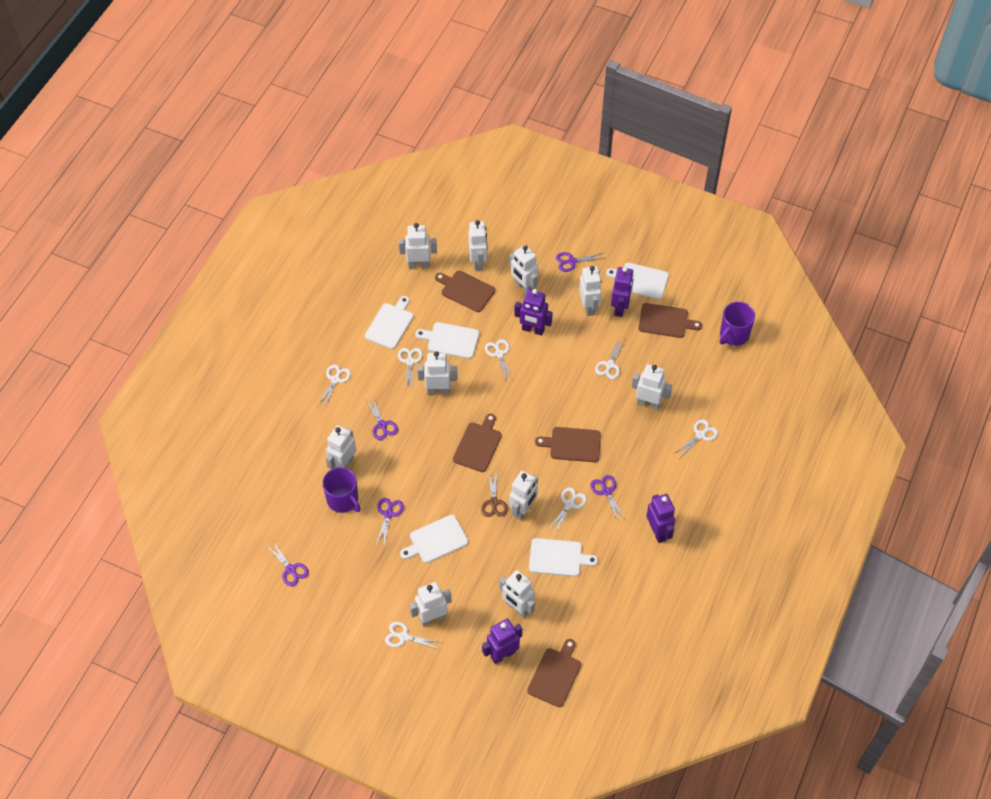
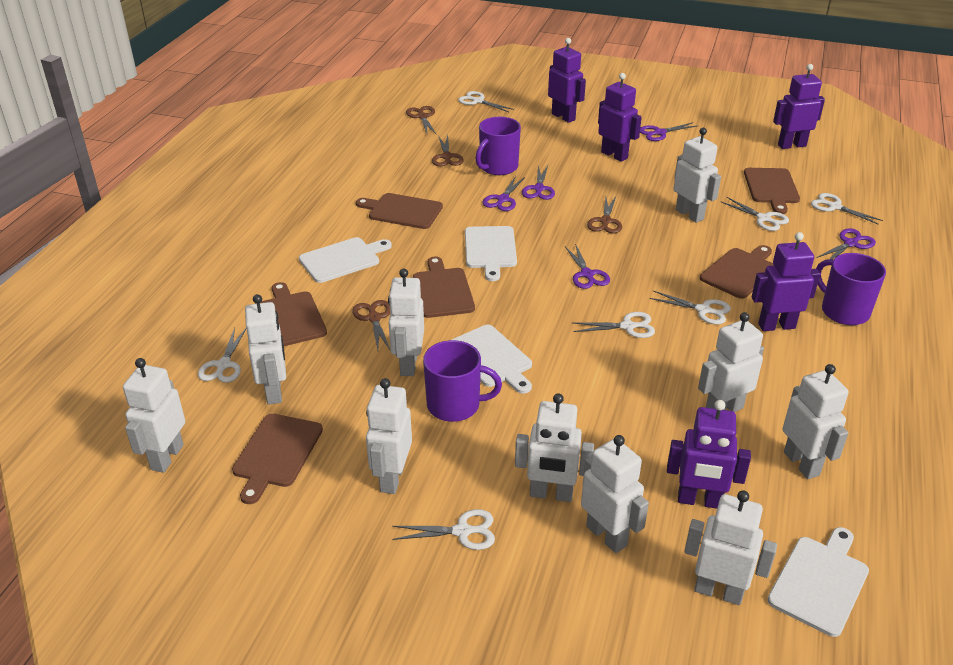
brown cutting board: [435,271,495,312] [453,413,502,472] [527,639,581,707] [535,427,601,462] [638,303,702,338] = 5 -> [232,413,323,504] [261,282,327,346] [356,193,443,229] [413,257,475,318] [700,245,774,299] [744,168,800,214] = 6
brown scissors: [481,469,508,517] = 1 -> [352,300,391,351] [406,106,436,134] [432,135,464,167] [587,196,622,234] = 4
purple mug: [322,467,361,513] [720,302,755,346] = 2 -> [423,340,502,422] [476,117,521,175] [816,253,886,325] = 3
purple robot: [482,619,522,664] [514,289,553,336] [611,267,634,317] [646,494,675,543] = 4 -> [548,38,586,123] [598,73,642,162] [667,400,751,509] [752,232,820,331] [773,64,825,149] = 5
white cutting board: [365,296,413,349] [400,515,468,563] [415,322,479,359] [529,538,598,577] [606,263,669,299] = 5 -> [299,237,392,283] [452,325,532,394] [465,226,517,281] [768,527,869,637] = 4

